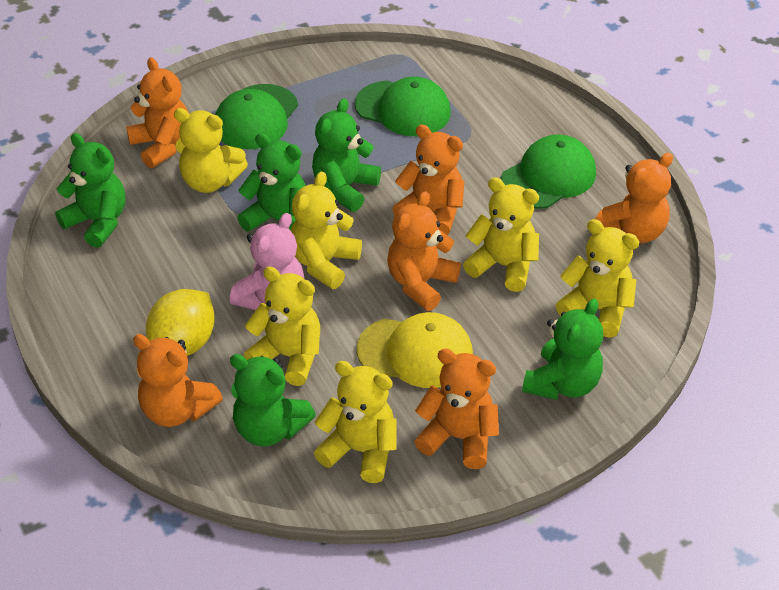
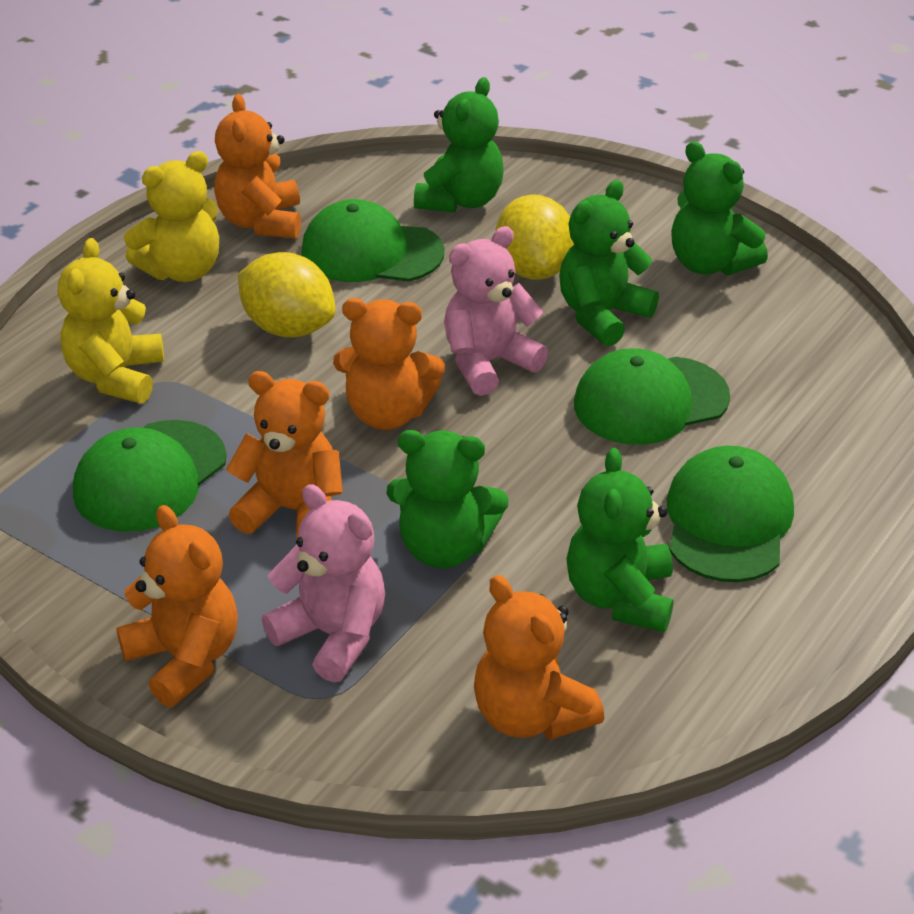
green cap: [215,84,298,149] [355,77,451,136] [500,135,596,209] = 3 -> [73,420,227,532] [301,199,444,282] [574,348,730,445] [667,446,794,582] = 4
orange teddy bear: [126,57,189,168] [133,334,223,427] [387,191,461,311] [392,125,465,235] [414,349,499,469] [595,153,673,243] = 6 -> [116,505,238,707] [214,94,301,238] [226,371,343,539] [333,298,445,430] [474,575,604,740] = 5
pink teddy bear: [230,213,304,310] = 1 -> [262,484,385,683] [444,226,548,396] = 2
yellow cap: [357,312,473,388] = 1 -> none = 0
yellow lemon: [146,289,215,356] = 1 -> [238,252,335,337] [495,194,574,280] = 2
yellow teddy bear: [174,108,248,193] [244,266,320,386] [290,172,362,289] [314,361,397,483] [463,177,539,292] [555,219,639,338] = 6 -> [58,238,164,403] [124,151,219,282] = 2

